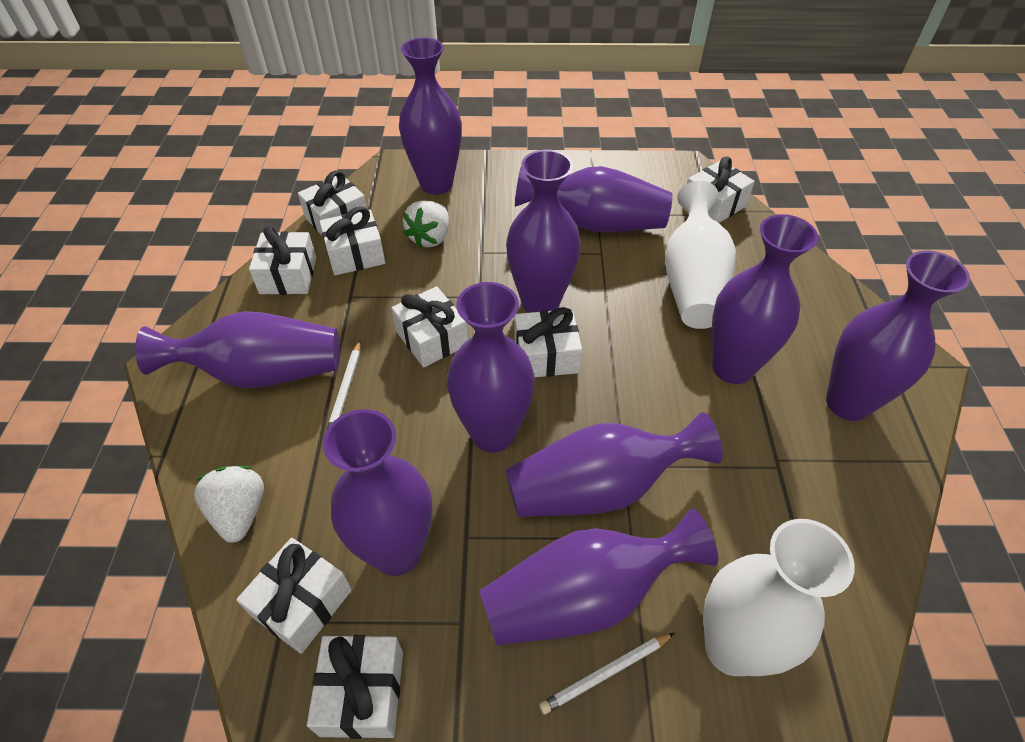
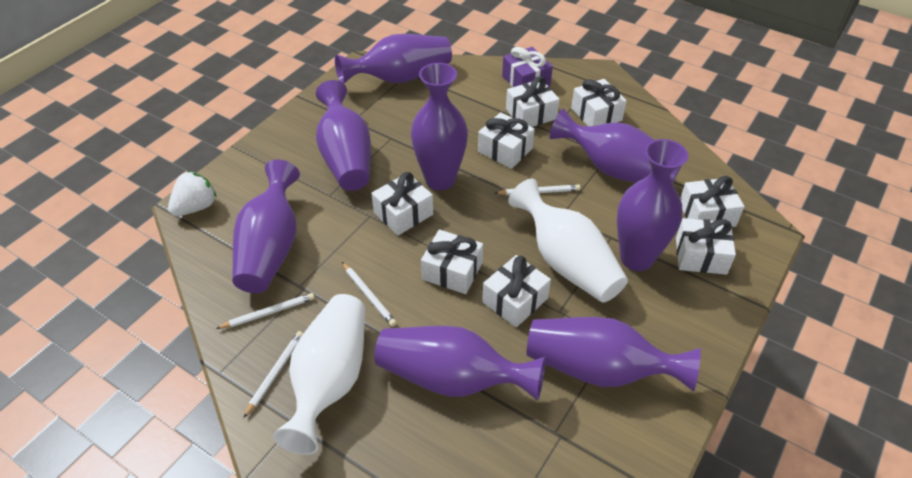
purple gift: none = 0 -> [502,47,553,87] = 1
purple vase: [135,311,340,388] [323,409,433,576] [399,38,462,195] [447,282,535,453] [479,509,718,646] [506,150,581,313] [506,412,722,517] [515,166,673,232] [712,214,819,384] [826,251,970,421] = 10 -> [232,160,300,293] [316,80,371,191] [335,34,452,84] [374,326,546,401] [411,63,468,190] [527,317,701,392] [549,108,681,185] [617,139,688,271] = 8
white pencil: [327,341,361,429] [539,633,674,714] = 2 -> [216,293,315,329] [243,331,303,418] [342,262,397,327] [495,184,580,195] = 4
white strawberry: [194,466,264,543] [403,200,449,248] = 2 -> [168,171,217,216] = 1

